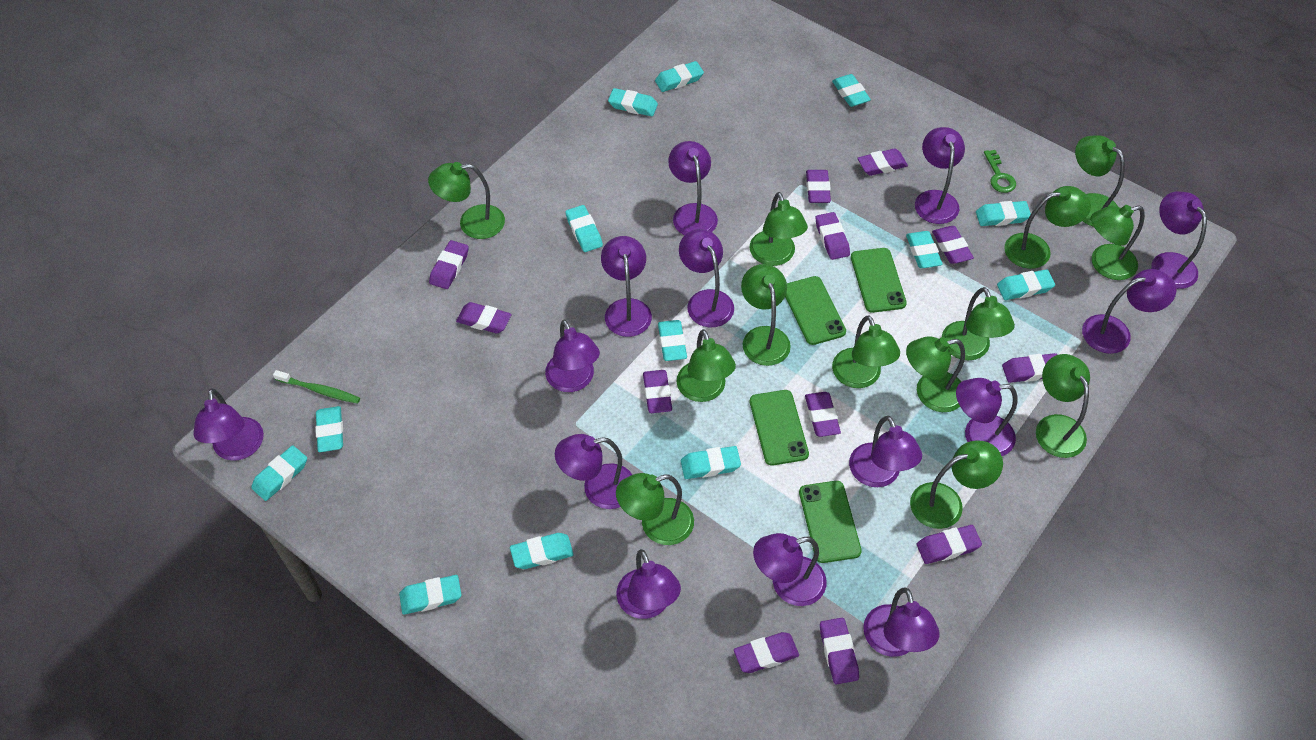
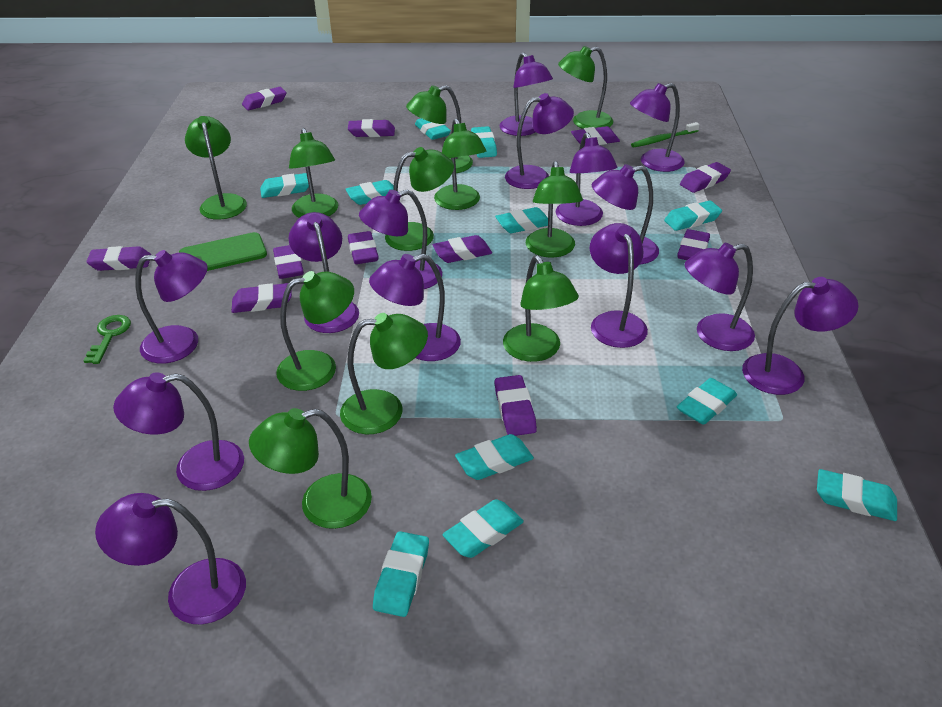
green lamp: [428,162,505,239] [616,473,694,545] [677,329,736,402] [741,264,791,366] [749,192,808,266] [832,315,900,388] [906,336,965,412] [910,440,1003,529] [942,287,1015,361] [1004,186,1091,269] [1036,354,1090,458] [1075,135,1125,227] [1091,205,1145,280] = 13 -> [185,116,247,220] [249,408,372,529] [276,271,354,391] [289,128,338,218] [340,313,428,434] [385,147,454,251] [406,85,473,173] [434,119,486,210] [503,256,579,362] [526,161,583,258] [558,46,613,129] = 11
green phone: [750,390,809,466] [785,276,846,345] [799,481,862,563] [851,248,907,313] = 4 -> [179,232,267,271] = 1
purple eraser: [429,240,469,289] [456,302,511,333] [643,370,672,413] [734,632,799,673] [805,392,841,437] [806,170,831,203] [816,212,850,260] [820,618,859,684] [858,148,908,176] [917,525,982,564] [932,226,974,264] [1002,353,1057,383] = 12 -> [86,246,151,271] [232,283,292,313] [242,87,287,110] [273,245,304,279] [348,119,395,137] [348,231,379,264] [432,235,492,263] [495,375,537,436] [571,126,620,145] [678,229,710,260] [680,162,731,193] = 11
turquoise eraser: [251,445,307,501] [315,406,343,452] [399,575,461,615] [510,533,574,569] [566,205,603,252] [608,88,658,116] [655,61,704,92] [658,320,687,361] [681,446,741,479] [832,74,871,107] [906,231,943,268] [976,201,1031,226] [997,270,1055,300] = 13 -> [260,173,309,198] [345,180,394,205] [373,531,429,617] [415,118,451,140] [442,499,524,558] [455,434,534,480] [471,126,497,158] [495,207,548,233] [664,200,722,231] [677,378,737,425] [817,469,897,521] = 11

